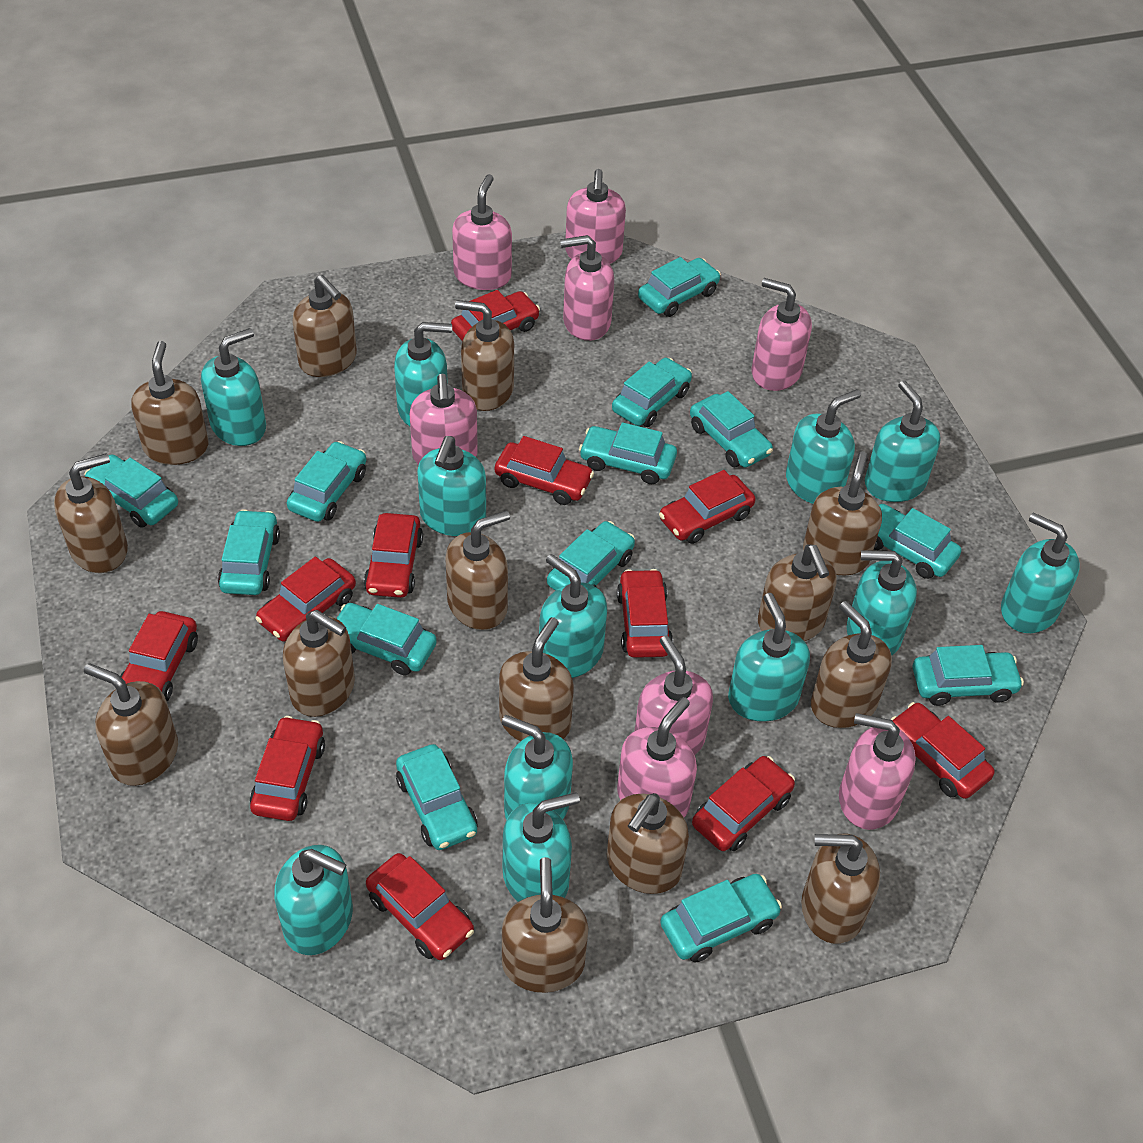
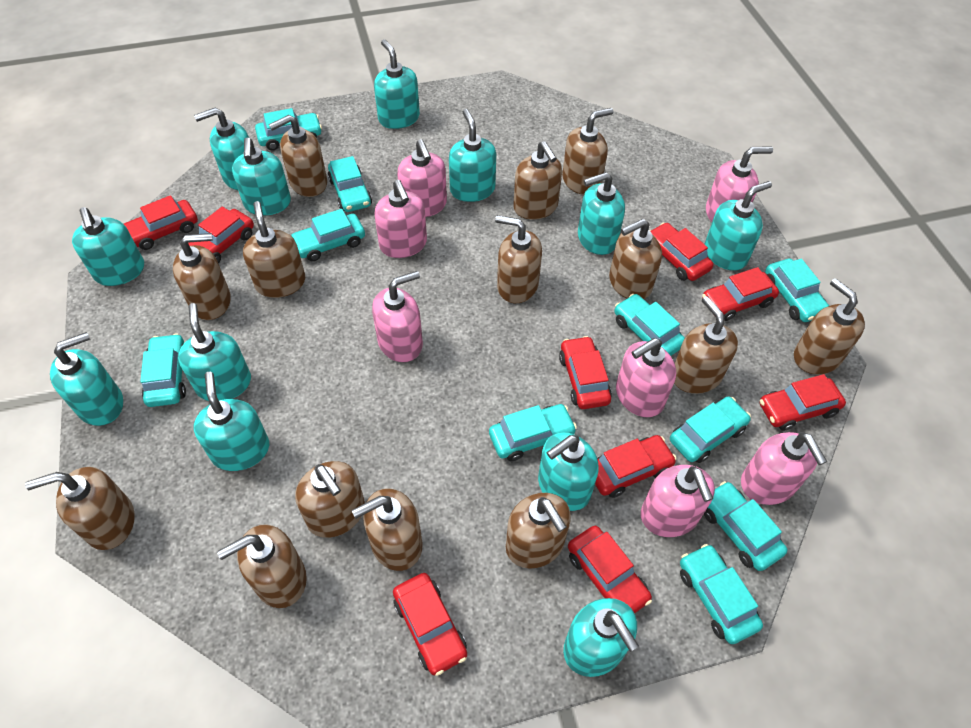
pink soap dispenser: [410,374,478,465] [452,174,512,290] [560,235,614,341] [565,169,626,264] [617,697,697,817] [635,635,713,755] [752,278,812,391] [839,713,916,830] = 8 -> [372,271,423,362] [374,180,427,258] [397,139,447,217] [616,338,676,418] [641,465,715,537] [706,147,773,222] [741,432,827,505] = 7
red car: [120,611,198,701] [250,716,325,821] [255,557,356,642] [364,513,423,598] [366,853,474,960] [451,290,540,341] [495,436,594,505] [617,569,673,658] [659,470,755,544] [692,756,795,851] [890,702,995,799] = 11 -> [124,195,198,250] [188,206,254,263] [393,573,467,676] [559,336,612,409] [568,526,652,613] [595,435,677,498] [649,222,713,281] [702,267,779,321] [759,374,846,431] = 9
turquoise car: [85,454,178,528] [218,509,280,595] [287,441,366,522] [336,603,437,675] [396,744,477,850] [547,521,635,591] [579,422,677,484] [612,358,692,427] [638,257,721,317] [660,874,782,963] [690,391,773,468] [874,504,961,579] [913,645,1024,706] = 13 -> [140,333,186,407] [255,108,322,150] [291,209,365,261] [328,156,372,212] [489,404,577,461] [614,294,685,356] [670,397,751,463] [680,544,763,644] [704,481,787,571] [765,258,829,322] = 10

